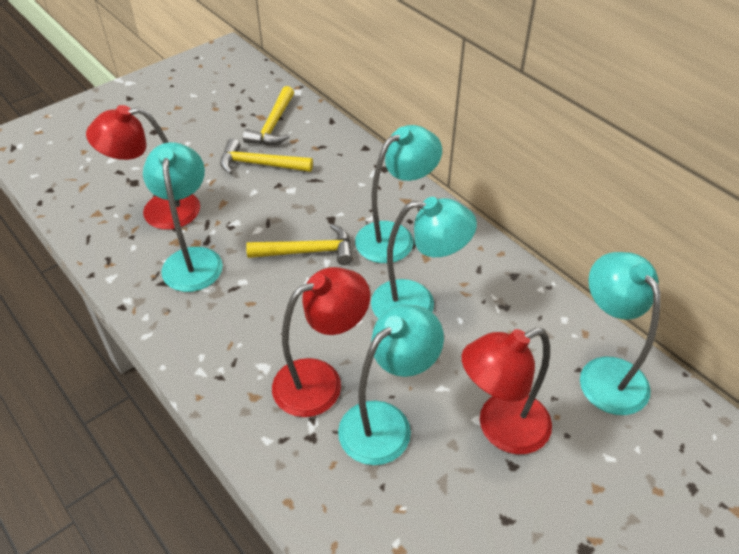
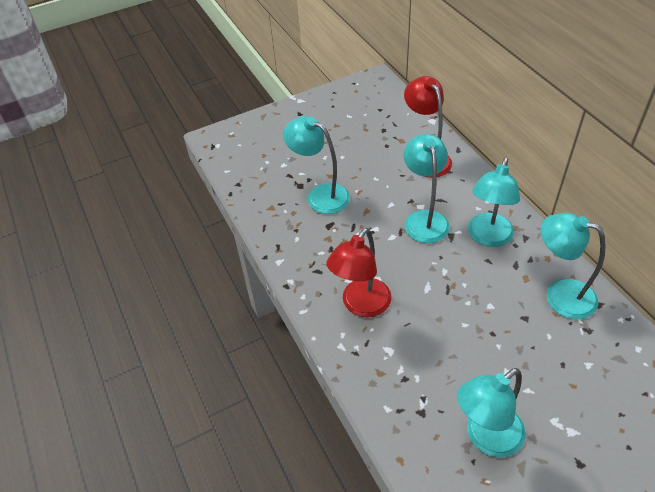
red lamp: [86,105,200,230] [272,267,370,417] [462,328,552,454] = 3 -> [326,228,392,318] [404,76,452,178] = 2
yellow hammer: [220,138,313,174] [243,86,294,145] [246,224,353,265] = 3 -> none = 0

